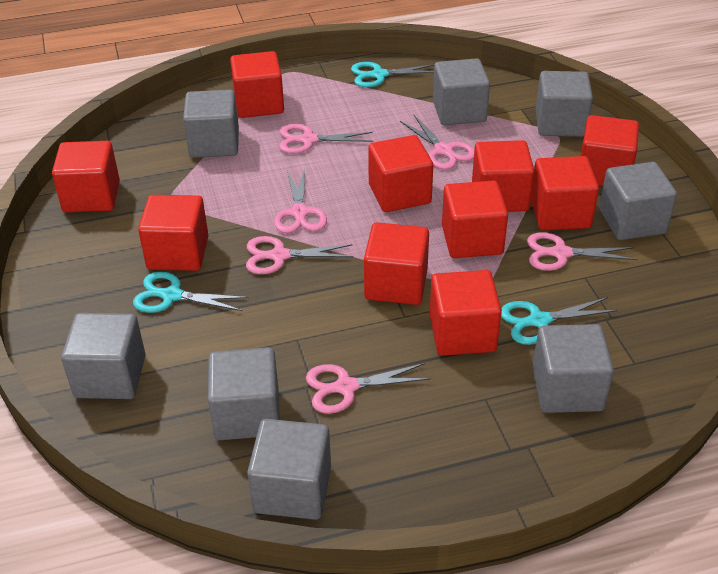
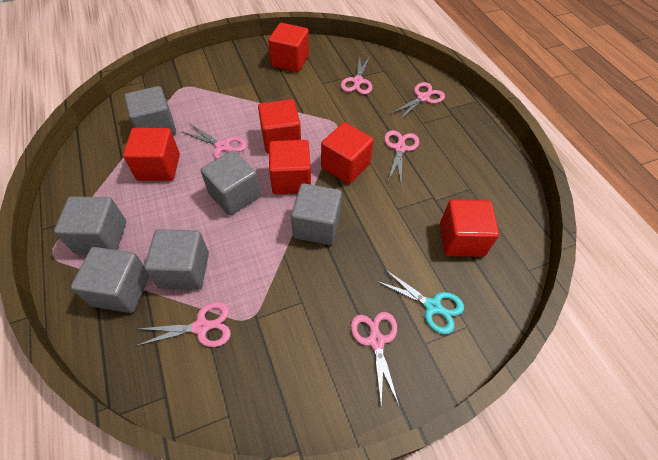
grey cube: [61,313,145,399] [183,90,239,158] [208,347,280,440] [247,419,331,520] [433,58,490,125] [532,324,614,413] [536,71,593,137] [599,162,677,240] = 8 -> [54,196,126,254] [71,247,149,313] [124,86,176,135] [144,229,209,290] [201,150,260,215] [291,183,342,245] = 6
red cube: [52,141,120,213] [138,195,209,271] [230,51,284,118] [364,222,429,305] [368,135,433,212] [430,270,502,356] [442,180,508,258] [472,140,535,212] [531,156,599,231] [581,115,639,186] = 10 -> [123,128,180,181] [258,99,301,154] [268,23,309,72] [269,140,311,194] [321,122,374,184] [440,199,499,257] = 6
turquoise scissors: [133,272,248,313] [351,62,435,88] [501,297,617,345] = 3 -> [377,269,464,334] = 1

